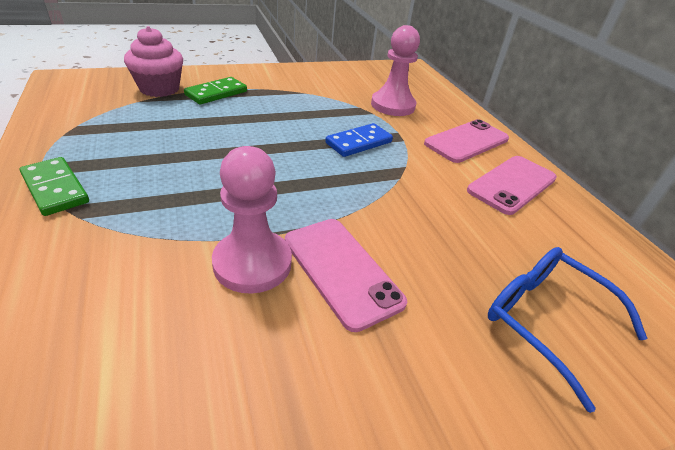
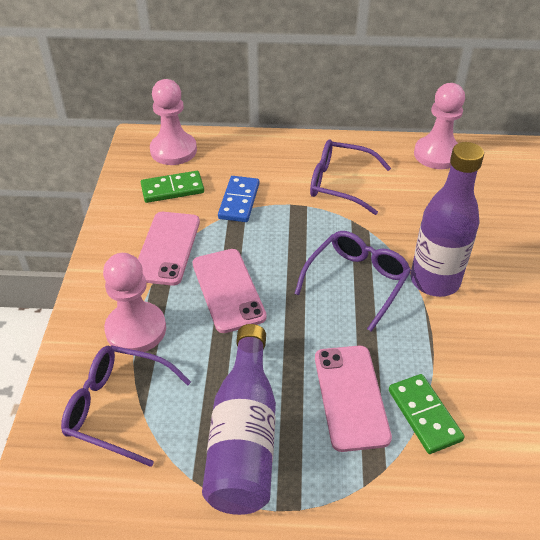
blue glasses: [488,247,647,413] = 1 -> none = 0
pink cupcake: [124,26,183,97] = 1 -> none = 0
pink pawn: [212,146,292,294] [371,25,420,116] = 2 -> [103,253,166,352] [150,79,197,165] [414,83,465,169] = 3
purple bottle: none = 0 -> [202,324,276,515] [411,142,484,297] = 2
purple glasses: none = 0 -> [61,345,191,467] [294,231,411,332] [310,140,391,215] = 3

